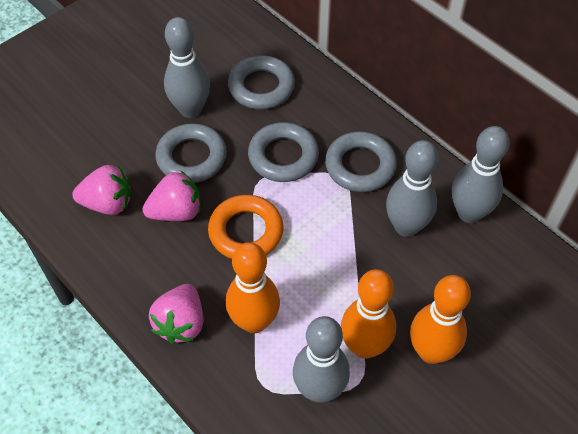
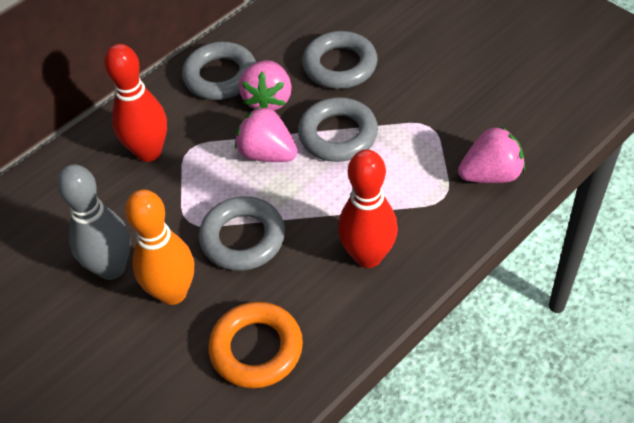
grey bowling pin: [164,17,210,118] [293,316,350,403] [386,140,438,237] [452,126,510,223] = 4 -> [57,164,131,280] = 1
orange bowling pin: [226,242,280,333] [341,269,396,359] [410,275,471,364] = 3 -> [125,189,194,305] = 1
red bowling pin: none = 0 -> [104,44,167,162] [338,150,398,268] = 2

